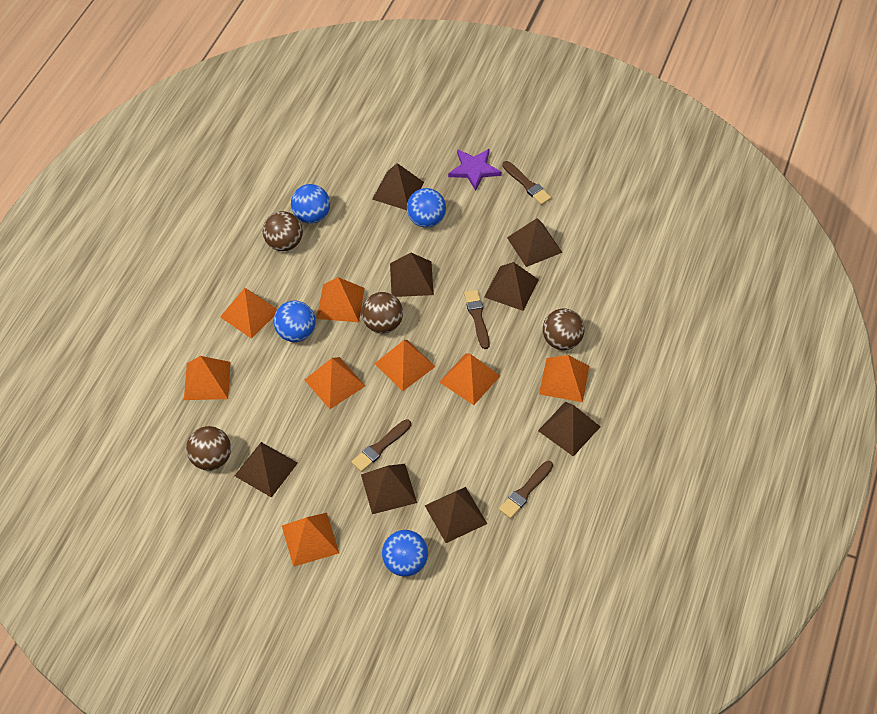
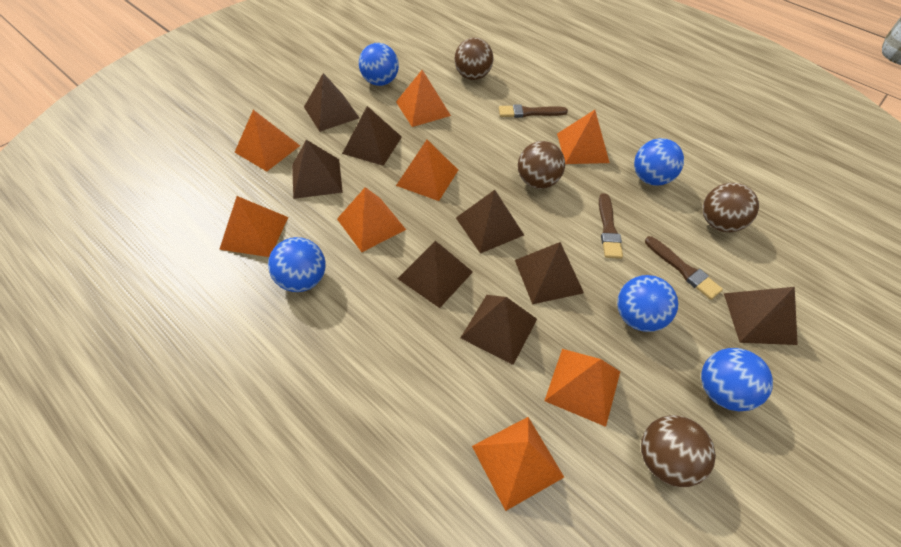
blue ball: [274,300,315,342] [291,184,330,224] [382,530,428,577] [407,188,446,228] = 4 -> [268,237,326,292] [359,43,399,86] [617,275,678,332] [634,138,684,186] [701,348,773,411] = 5
brown brush: [351,419,411,472] [464,290,490,349] [499,461,553,518] [502,161,551,205] = 4 -> [499,104,568,118] [599,193,623,259] [645,236,723,300] = 3
purple star: [448,149,501,191] = 1 -> none = 0

